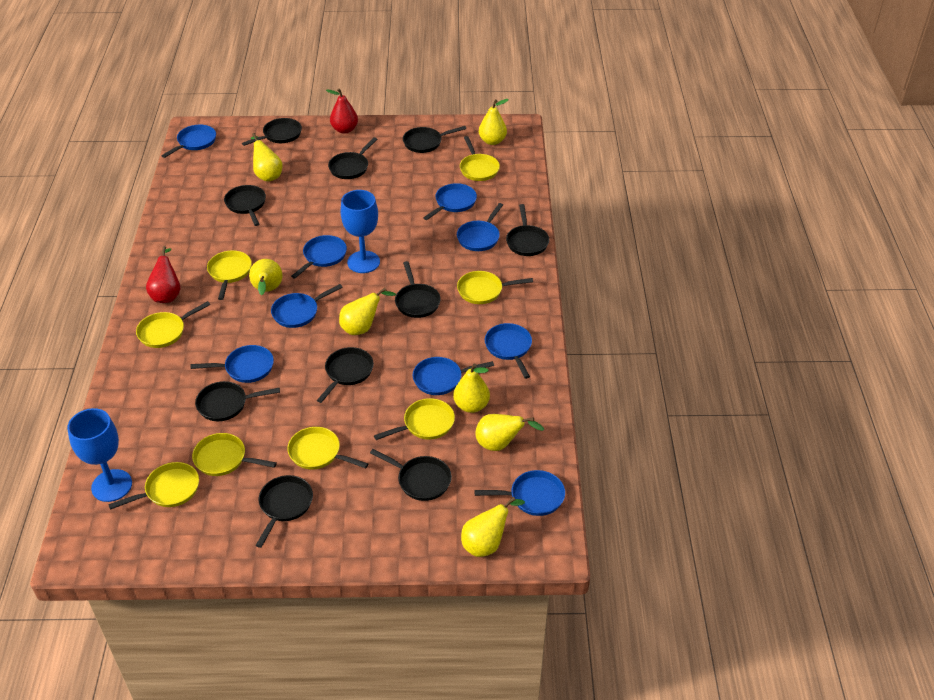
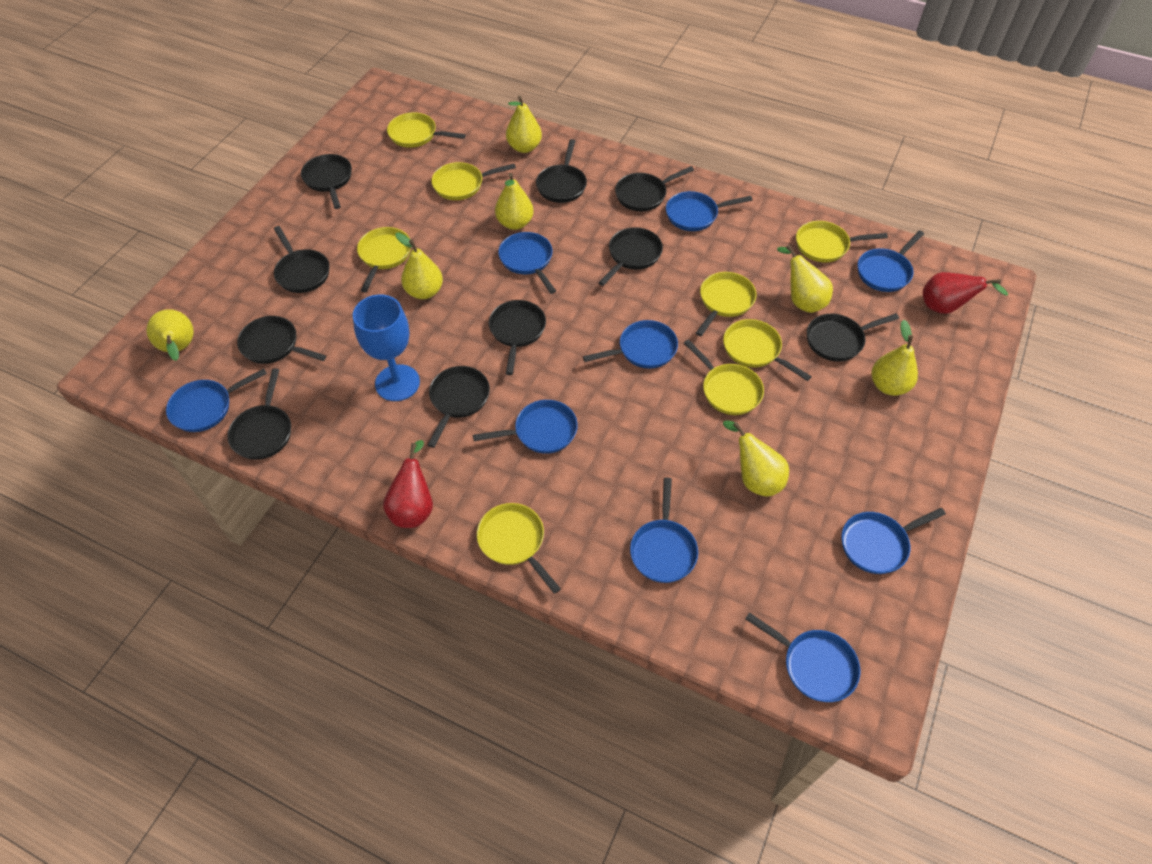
blue goblet: [67,408,132,502] [340,190,380,273] = 2 -> [353,295,420,401] = 1

